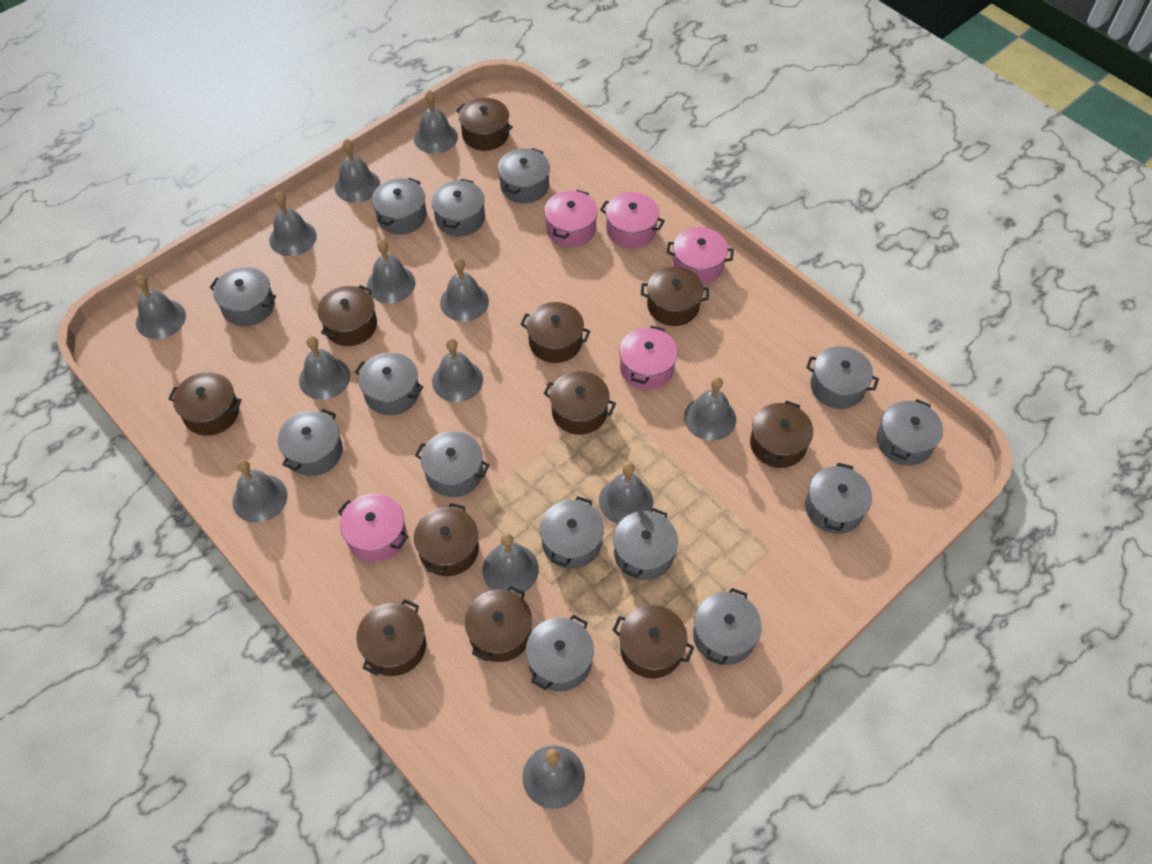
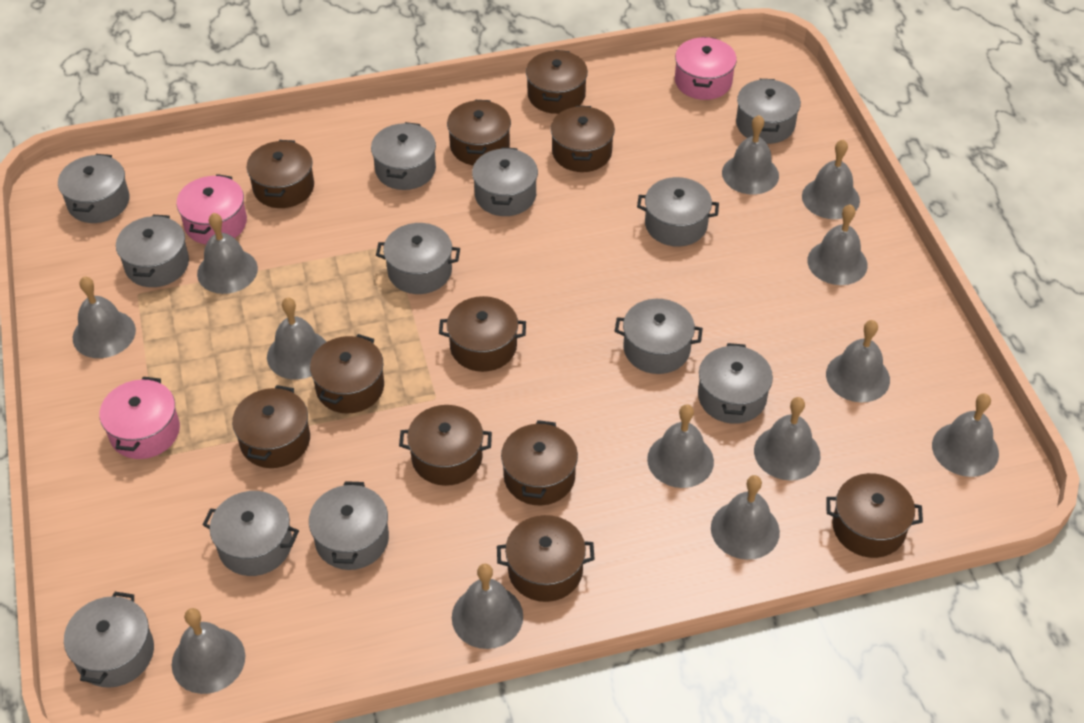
grey pot: [210,267,276,326] [278,409,343,476] [355,352,423,415] [372,178,427,234] [415,431,490,497] [431,179,485,237] [498,148,550,204] [526,615,594,691] [540,496,604,569] [613,508,678,580] [693,588,762,665] [805,463,872,534] [806,346,879,409] [877,399,943,466] = 14 -> [58,154,130,223] [64,592,154,688] [116,215,189,287] [202,491,299,576] [309,481,389,570] [371,122,436,190] [376,223,460,294] [472,147,538,216] [615,299,703,374] [637,177,719,247] [698,343,773,424] [736,79,801,144] = 12
pink pot: [338,494,408,562] [544,190,598,247] [600,192,665,249] [619,325,678,390] [667,227,734,285] = 5 -> [99,377,180,459] [176,174,247,245] [675,37,737,100] = 3

